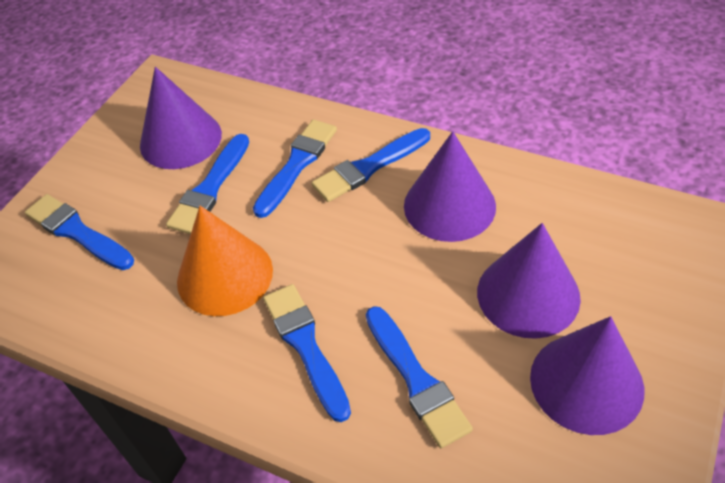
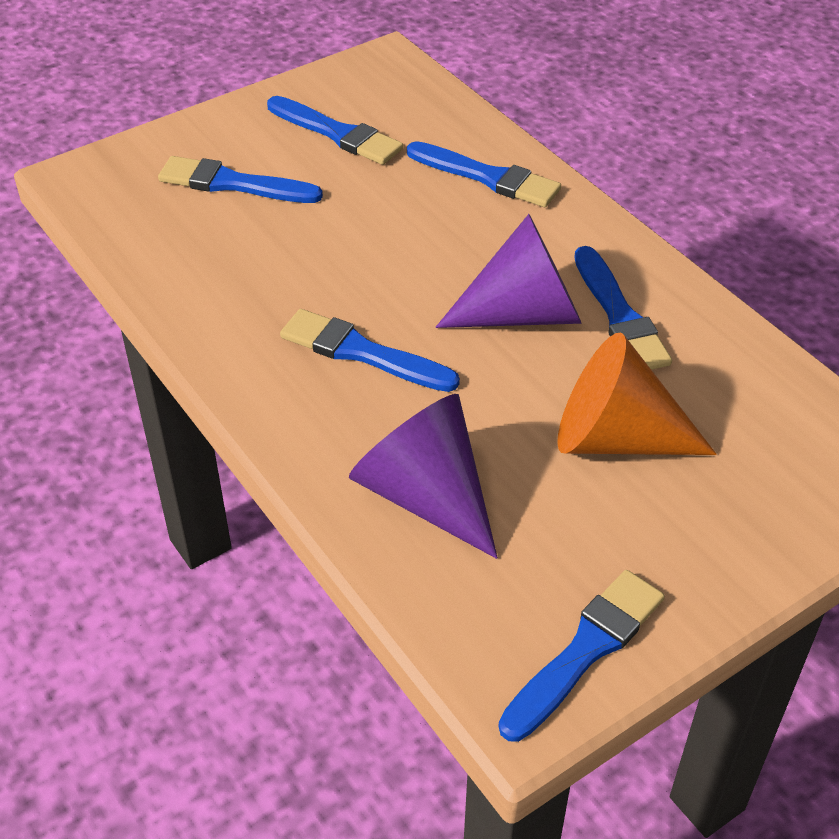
purple cone: [140,67,222,169] [404,131,496,242] [477,223,581,339] [530,316,644,435] = 4 -> [349,394,498,559] [436,214,582,328] = 2

